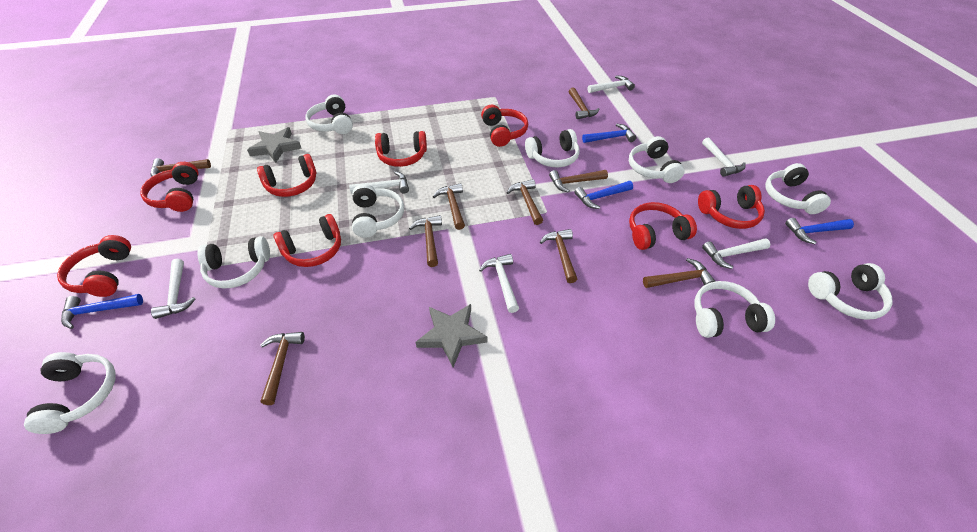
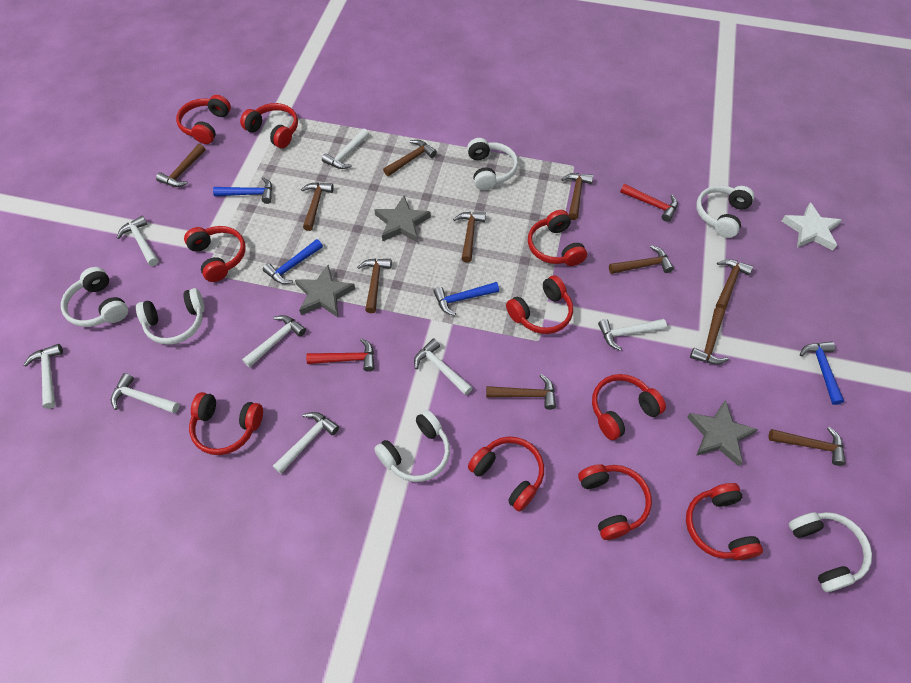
brown hammer: [151,158,211,177] [260,332,305,405] [409,215,442,267] [433,183,465,230] [506,179,543,225] [540,229,577,283] [549,170,608,193] [569,87,600,119] [643,258,716,288] = 9 -> [156,144,206,187] [301,182,334,231] [357,259,392,313] [383,140,437,176] [453,212,486,262] [486,374,556,410] [561,173,593,220] [609,245,674,274] [690,307,729,364] [716,259,753,310] [769,427,846,466] = 11
grey star: [247,127,302,163] [416,304,487,367] = 2 -> [295,265,355,317] [374,196,431,243] [687,400,758,466] = 3
red hammer: none = 0 -> [306,338,374,372] [620,184,678,222] = 2
red headphones: [57,235,131,297] [140,162,198,212] [257,154,316,197] [274,214,341,267] [375,131,427,167] [481,105,528,147] [629,202,697,250] [698,185,765,229] = 8 -> [176,95,231,144] [184,226,246,282] [189,392,263,455] [240,103,298,148] [468,436,544,511] [506,275,573,334] [528,210,587,266] [578,464,652,540] [592,374,666,440] [686,483,763,560] = 10
white hammer: [151,259,195,319] [349,171,409,194] [479,254,519,313] [587,76,635,93] [702,137,746,177] [702,238,770,269] = 6 -> [23,344,63,409] [111,373,179,414] [117,216,158,266] [242,315,306,368] [273,412,339,474] [322,129,369,169] [414,339,473,395] [598,319,667,351] = 8
white headphones: [24,352,116,434] [197,236,270,289] [305,94,353,134] [352,184,404,238] [525,129,580,167] [629,136,685,183] [694,281,775,338] [765,163,831,214] [808,263,893,320] = 9 -> [61,267,128,327] [136,288,205,345] [374,410,450,482] [467,138,518,190] [696,185,754,238] [789,512,872,592] = 6
white star: none = 0 -> [782,202,842,251] = 1

